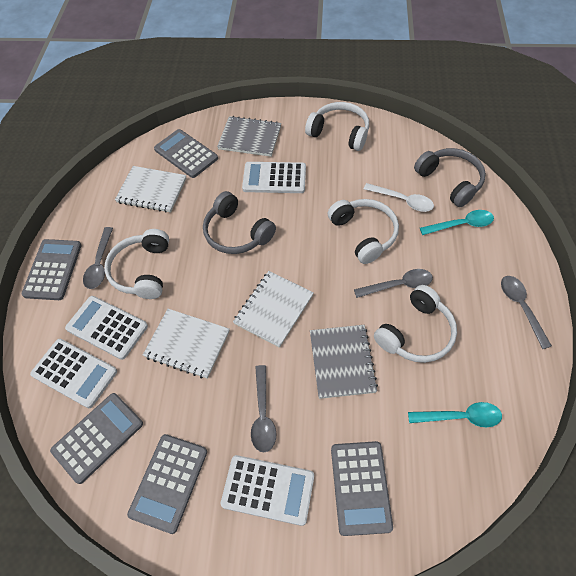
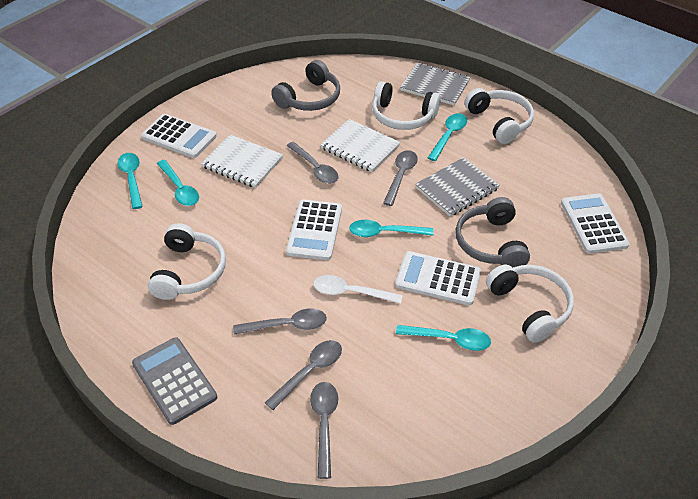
grey calculator: [22,239,82,300] [50,393,143,484] [127,434,207,534] [154,129,218,178] [331,441,393,536] = 5 -> [132,337,217,425] = 1
grey spoon: [83,227,113,289] [251,365,277,452] [354,269,433,298] [501,276,552,349] = 4 -> [233,309,327,335] [265,340,342,410] [286,142,338,184] [310,382,338,479] [383,150,418,206] = 5
turquoise spoon: [408,402,502,427] [420,210,494,235] = 2 -> [117,153,143,209] [157,160,199,206] [349,220,433,237] [396,325,491,351] [428,113,467,161] = 5
white notebook: [115,166,187,213] [143,309,230,379] [233,271,314,348] = 3 -> [201,135,283,188] [320,119,400,172] = 2

